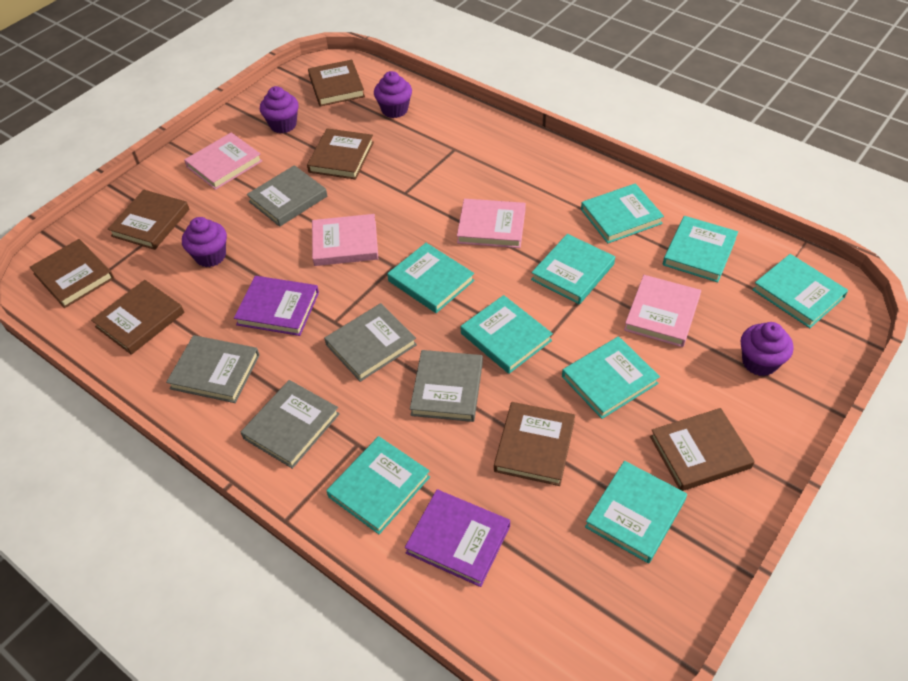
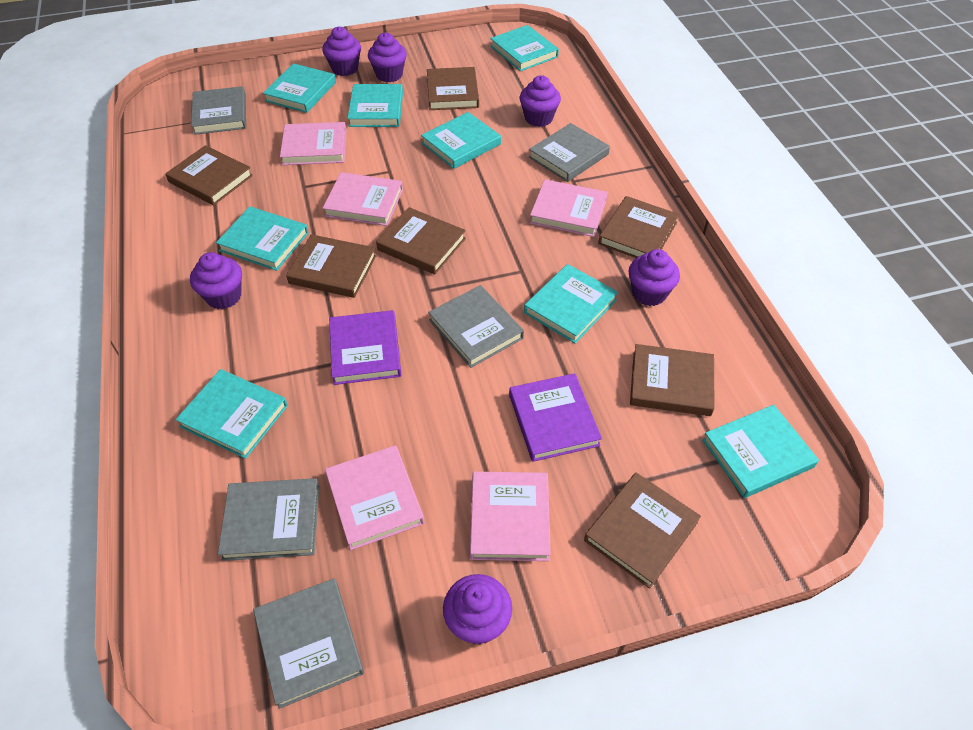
pink book: [184,132,262,190] [312,214,378,266] [457,199,526,248] [624,275,701,347] = 4 -> [280,122,346,165] [323,172,403,226] [325,445,424,550] [470,472,551,561] [530,179,608,237] = 5
purple cupcake: [182,217,227,267] [260,86,299,133] [374,71,412,118] [741,322,793,376] = 4 -> [190,252,242,309] [322,26,361,76] [368,33,407,82] [443,574,512,645] [520,75,561,127] [629,249,680,306] = 6
turquoise book: [326,436,430,534] [387,243,474,313] [461,295,553,374] [531,234,615,304] [562,336,660,419] [581,183,664,243] [585,461,687,564] [663,216,738,282] [752,254,848,328] = 9 -> [175,369,288,459] [216,206,308,271] [263,63,336,113] [347,84,403,127] [421,112,501,169] [490,25,559,71] [524,264,618,344] [702,405,819,498] = 8

